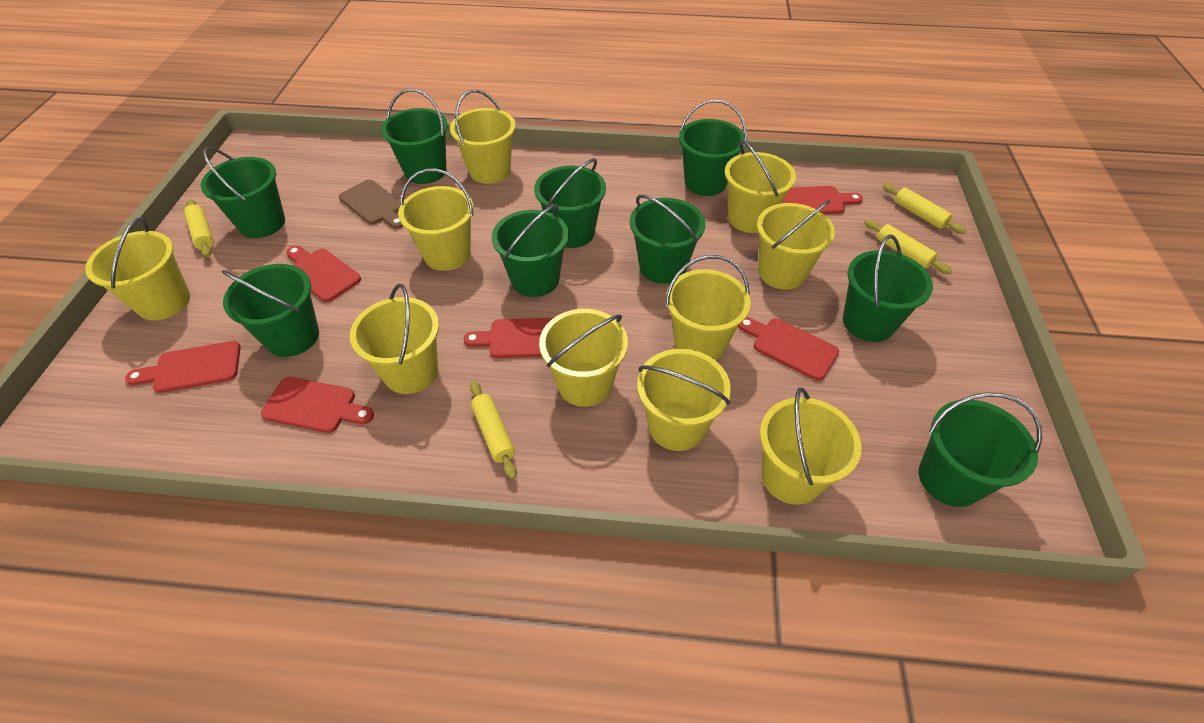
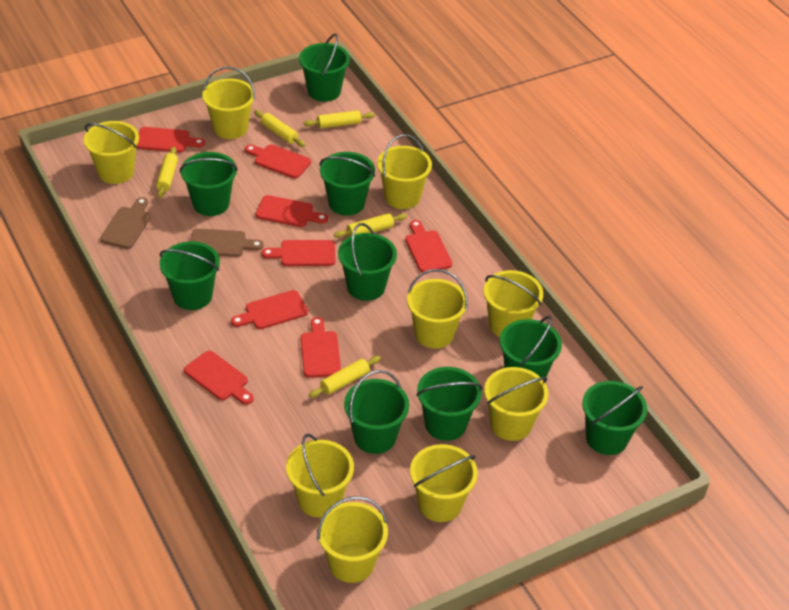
brown cutting board: [339,180,403,229] = 1 -> [100,197,151,249] [190,228,264,257] = 2
red cutting board: [125,341,241,393] [261,377,374,433] [286,245,361,302] [464,318,553,358] [738,317,839,381] [782,186,863,214] = 6 -> [136,127,205,153] [184,351,254,405] [231,290,308,329] [245,144,311,179] [256,195,328,227] [262,240,335,266] [301,317,341,378] [405,220,452,273] = 8
yellow bucket: [85,217,190,321] [350,284,439,394] [398,168,474,271] [450,90,516,184] [539,309,628,407] [637,349,731,451] [666,255,751,360] [725,140,796,233] [757,200,835,290] [760,388,861,505] = 10 -> [84,121,139,184] [202,67,255,139] [286,434,354,518] [317,496,388,583] [377,134,432,209] [407,269,468,349] [410,444,478,522] [484,270,543,337] [484,367,549,441] = 9
yellow rolling pin: [184,199,214,257] [470,381,517,479] [864,219,952,274] [883,184,966,234] = 4 -> [156,147,178,198] [254,110,305,147] [304,110,375,128] [309,356,381,398] [334,213,407,238] = 5

